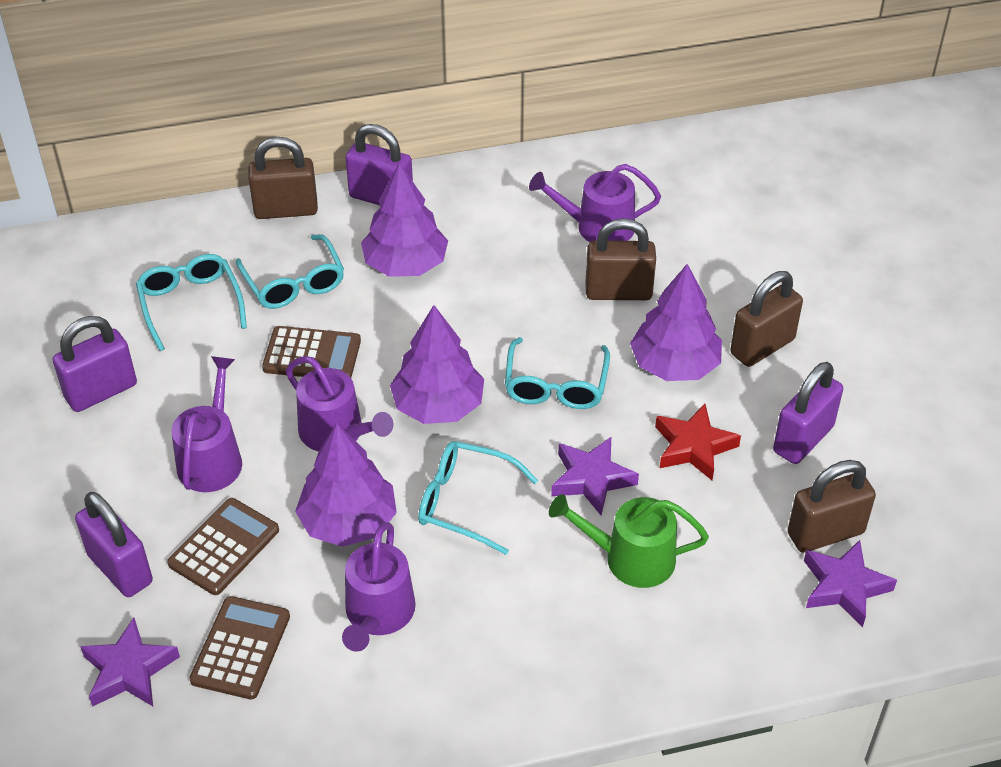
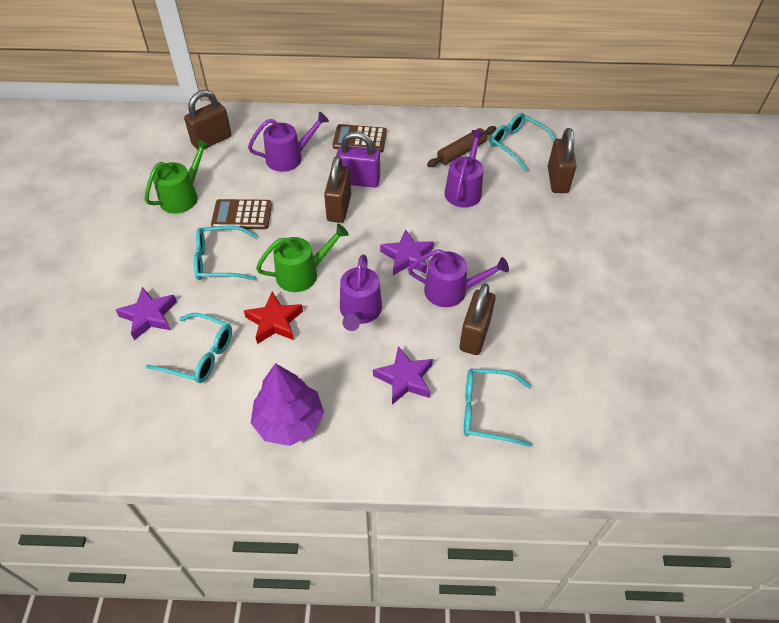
brown calculator: [167,498,279,595] [190,596,290,699] [262,326,361,377] = 3 -> [211,199,272,229] [333,124,387,153] = 2
brown rolling pin: none = 0 -> [427,126,496,167] = 1
green watering can: [549,494,709,588] = 1 -> [145,138,210,213] [256,224,349,292] = 2
purple padlock: [53,316,137,412] [75,492,153,597] [346,124,413,205] [773,362,843,464] = 4 -> [336,132,380,188] = 1
purple tree: [295,423,397,547] [361,163,448,277] [390,305,484,424] [630,264,722,381] = 4 -> [251,363,324,446] = 1

